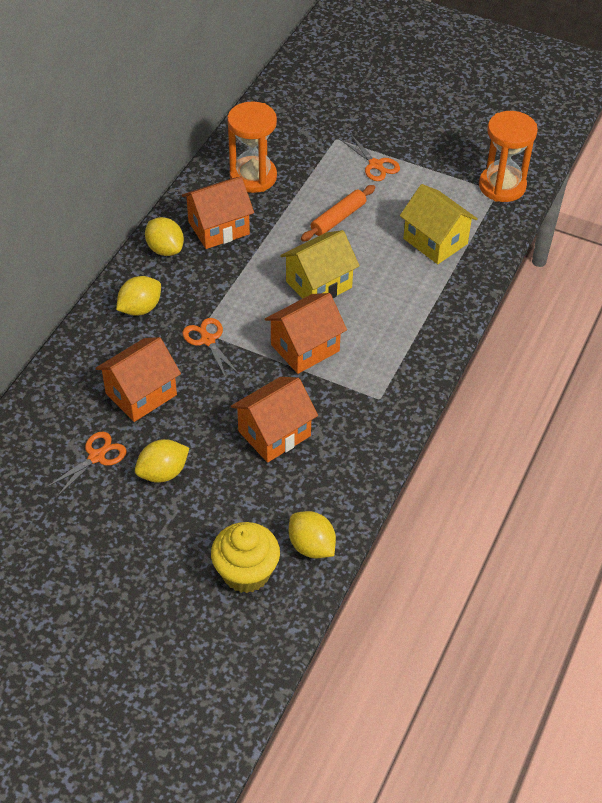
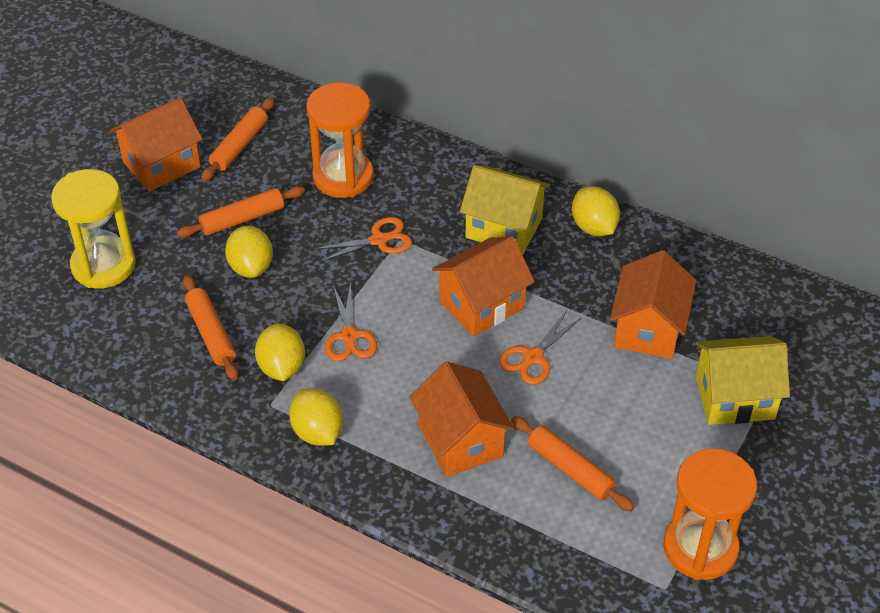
orange rolling pin: [301,185,375,242] = 1 -> [177,186,305,238] [183,275,239,381] [201,98,274,181] [511,416,634,511] = 4
yellow cupcake: [211,522,280,593] = 1 -> none = 0
yellow hourglass: none = 0 -> [51,169,136,289] = 1

